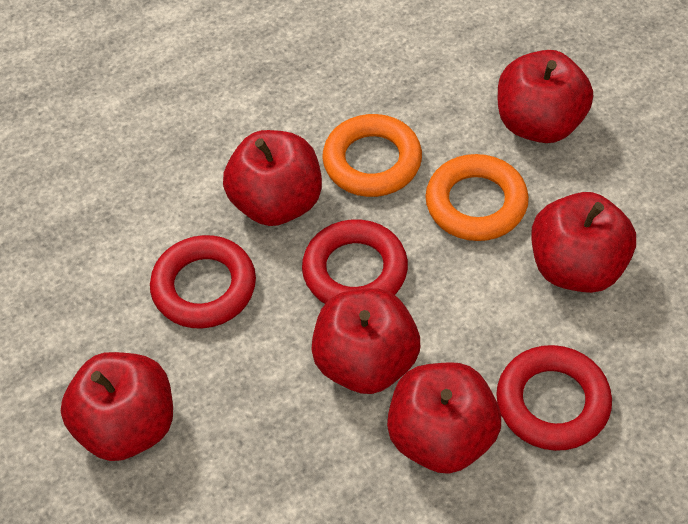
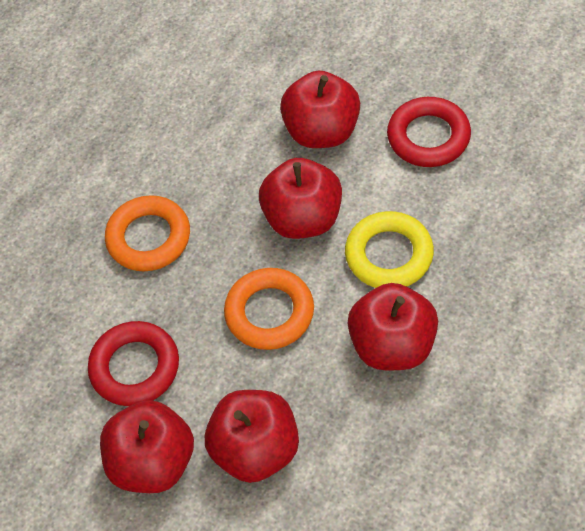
red apple: [61,352,173,461] [223,130,322,226] [311,288,420,394] [387,362,501,474] [498,50,593,143] [531,192,636,293] = 6 -> [100,400,194,493] [205,390,299,483] [259,158,342,239] [280,71,360,148] [347,283,438,370] = 5
red ring: [150,235,256,329] [302,219,408,304] [496,345,612,451] = 3 -> [88,321,179,406] [387,97,471,167] = 2
yellow ring: none = 0 -> [345,211,434,288] = 1

